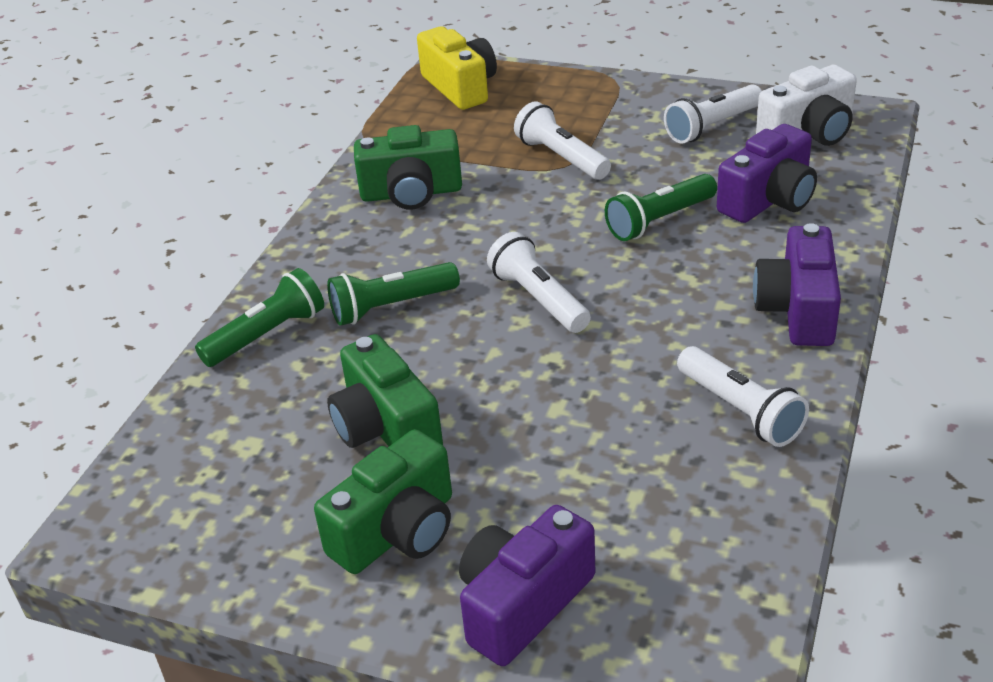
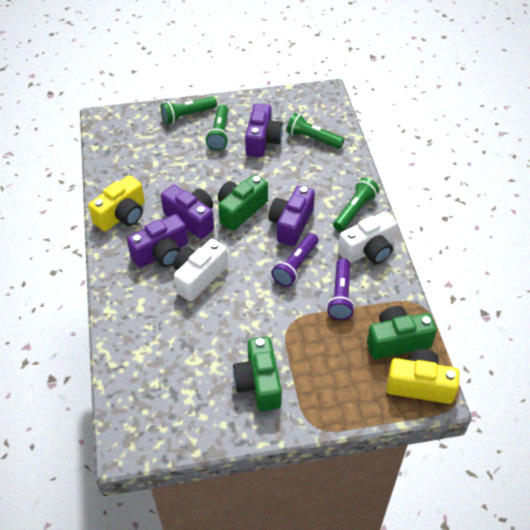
green flashlight: [195,268,324,367] [327,262,460,326] [605,174,717,241] = 3 -> [160,96,217,124] [206,105,229,151] [286,113,344,149] [333,177,379,232] = 4
purple camera: [459,505,595,666] [717,124,817,223] [753,223,841,346] = 3 -> [127,214,188,268] [161,185,214,239] [245,104,283,157] [268,186,315,246] = 4
purple flashlight: none = 0 -> [271,233,318,287] [327,258,355,320] = 2
white camera: [756,64,857,146] = 1 -> [173,239,228,301] [338,212,397,264] = 2
white flashlight: [487,232,591,333] [514,101,611,180] [664,84,762,144] [677,346,809,447] = 4 -> none = 0
yellow camera: [417,26,497,110] = 1 -> [88,175,145,232] [386,349,459,404] = 2

